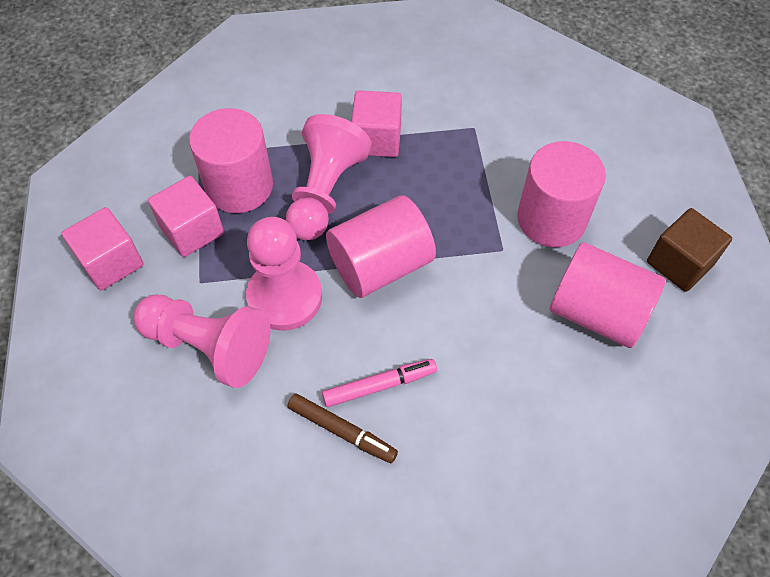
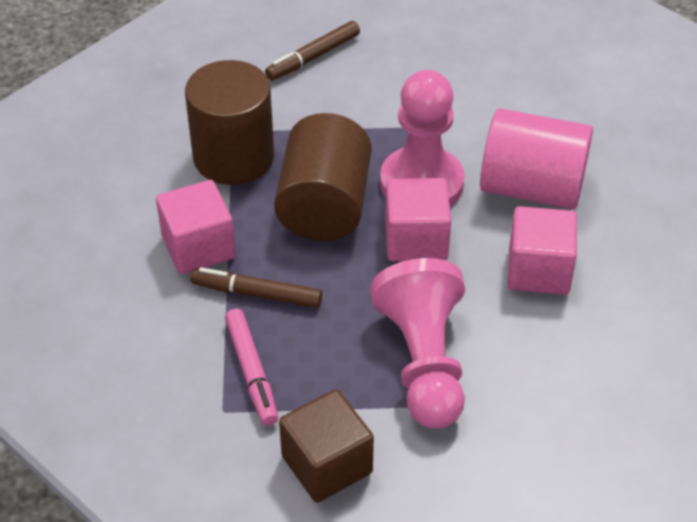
brown cylinder: none = 0 -> [185,60,274,185] [274,113,371,241] = 2
brown marker: [287,393,398,463] = 1 -> [191,267,322,308] [265,21,360,80] = 2
pink cylinder: [189,108,273,213] [326,195,436,298] [517,141,606,247] [550,242,666,348] = 4 -> [480,108,593,209] = 1
pink pawn: [133,295,271,388] [246,217,322,331] [286,114,372,240] = 3 -> [370,258,465,429] [380,70,465,206] = 2

